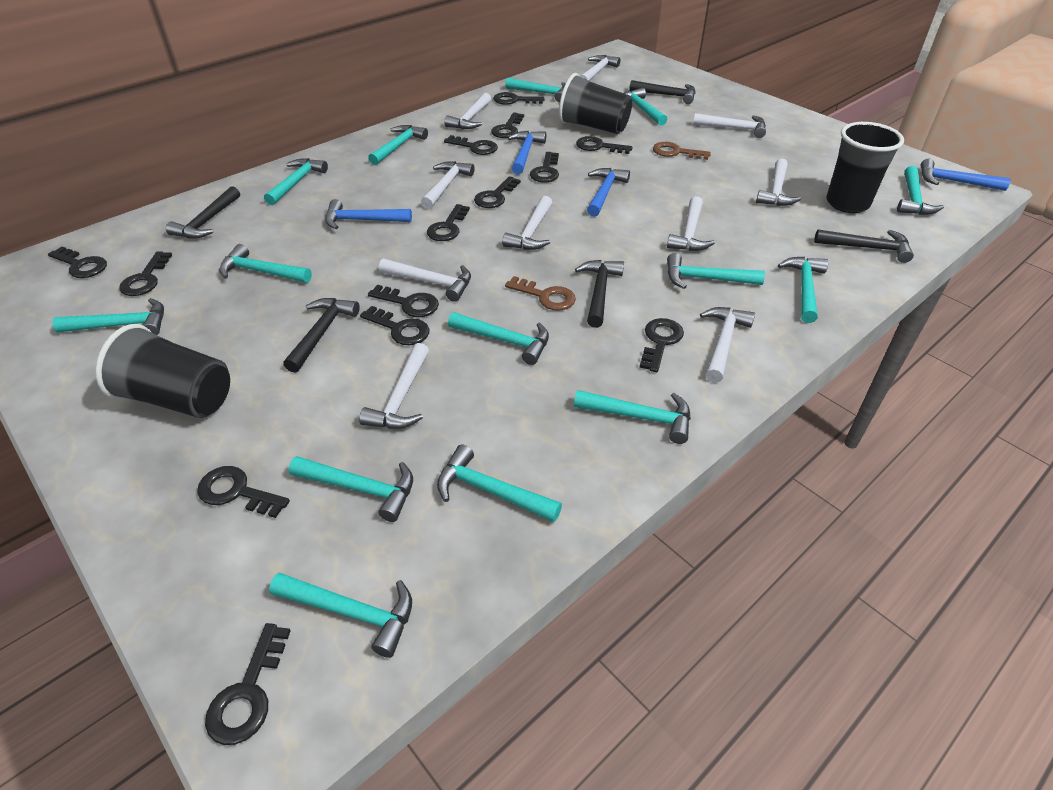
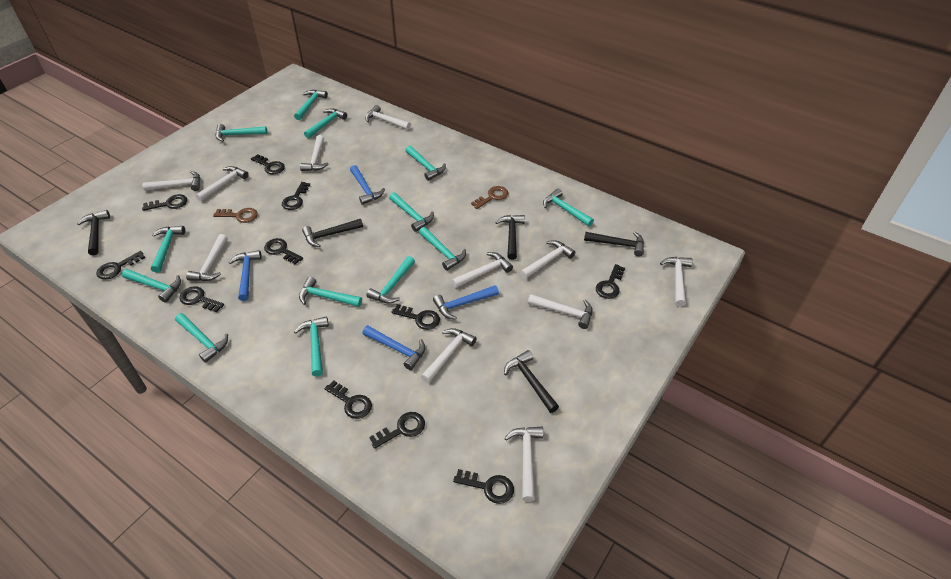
black cup: [95,324,230,418] [559,73,632,134] [826,122,904,213] = 3 -> none = 0
black key: [48,246,107,278] [119,251,172,296] [197,466,290,518] [205,623,291,745] [360,306,430,345] [368,285,439,317] [427,204,470,241] [444,135,498,155] [474,176,521,208] [491,112,524,138] [493,92,544,105] [530,152,559,183] [576,136,633,154] [639,318,684,372] = 14 -> [96,251,145,280] [142,194,187,211] [179,286,224,312] [251,154,285,174] [264,238,303,265] [282,182,310,210] [324,380,372,419] [369,412,425,449] [392,304,440,330] [453,469,514,504] [596,264,625,299] = 11
turquoise hammer: [52,298,164,335] [219,244,312,283] [264,158,328,205] [269,572,412,658] [289,456,413,522] [368,125,428,165] [437,444,562,522] [448,312,549,365] [505,78,566,102] [574,390,691,444] [624,88,667,126] [667,253,765,289] [778,257,829,323] [897,166,944,215] = 14 -> [122,269,181,303] [151,226,185,273] [175,313,228,363] [216,124,267,142] [294,90,328,120] [294,316,329,377] [299,277,362,307] [304,108,347,139] [367,256,415,304] [389,192,434,232] [405,146,446,181] [419,227,466,271] [543,189,594,227] = 13
white hammer: [359,343,429,429] [379,259,471,302] [421,161,475,209] [444,93,491,129] [502,196,552,250] [580,55,620,81] [667,196,715,251] [693,113,766,138] [700,307,755,383] [756,158,801,206] = 10 -> [142,171,200,191] [186,234,227,281] [196,166,249,201] [300,135,329,171] [365,105,411,130] [421,328,477,383] [452,252,513,288] [504,427,543,502] [520,240,575,279] [528,294,592,329] [660,257,693,307] = 11

